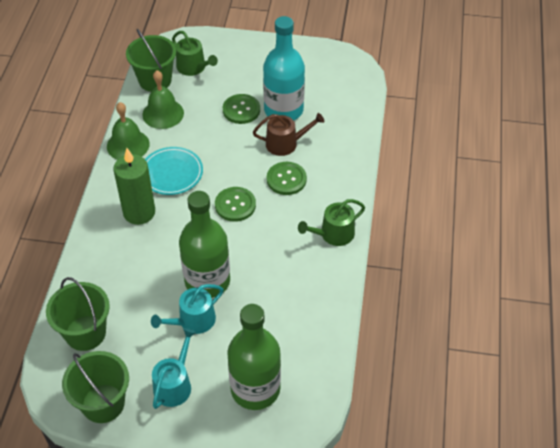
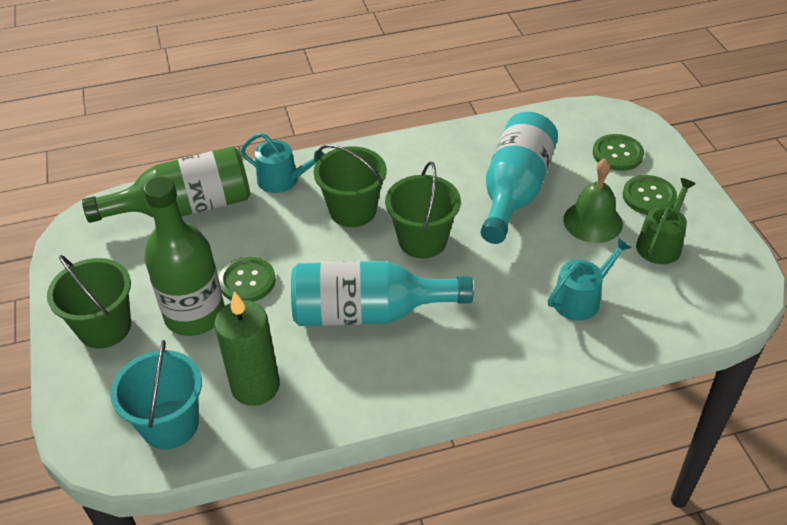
brown watering can: [253,113,324,156] = 1 -> none = 0
green bell: [107,102,150,160] [142,70,184,129] = 2 -> [563,158,623,243] = 1
green watering can: [172,31,218,76] [298,199,365,246] = 2 -> [636,178,696,264] = 1
turquoise bottle: [263,16,305,121] = 1 -> [291,261,473,326] [481,112,558,244] = 2
turquoise bucket: none = 0 -> [110,340,202,449] = 1
turquoise plate: [145,147,203,195] = 1 -> none = 0

